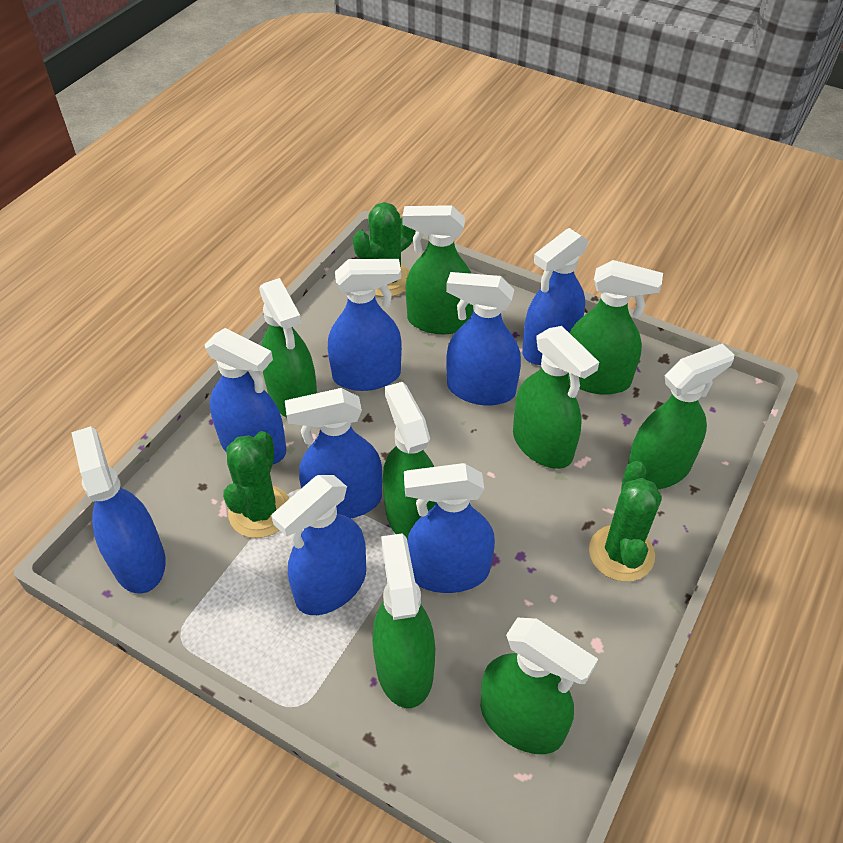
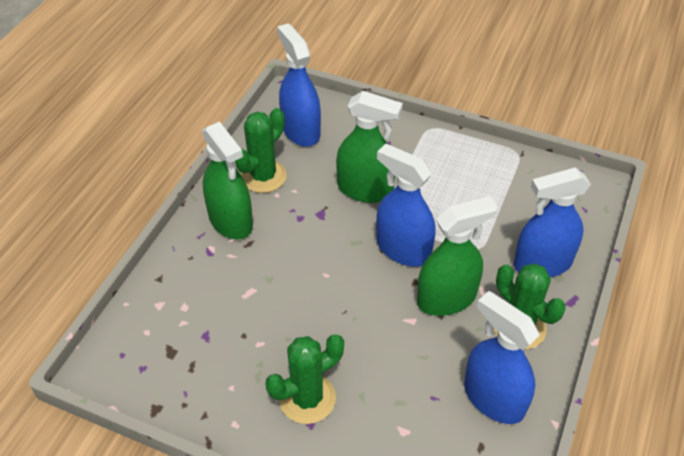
blue spray bottle: [71,426,166,594] [205,328,286,464] [271,475,366,615] [285,388,382,518] [328,259,402,391] [404,463,495,593] [446,272,521,406] [522,228,589,365] = 8 -> [277,23,321,147] [376,144,436,267] [464,291,540,424] [514,167,591,277] = 4
green spray bottle: [259,278,317,418] [372,533,435,708] [383,382,436,541] [402,205,474,334] [481,618,598,754] [513,326,599,469] [568,260,663,395] [627,343,734,489] = 8 -> [202,121,253,239] [336,91,403,203] [417,197,497,316] = 3

